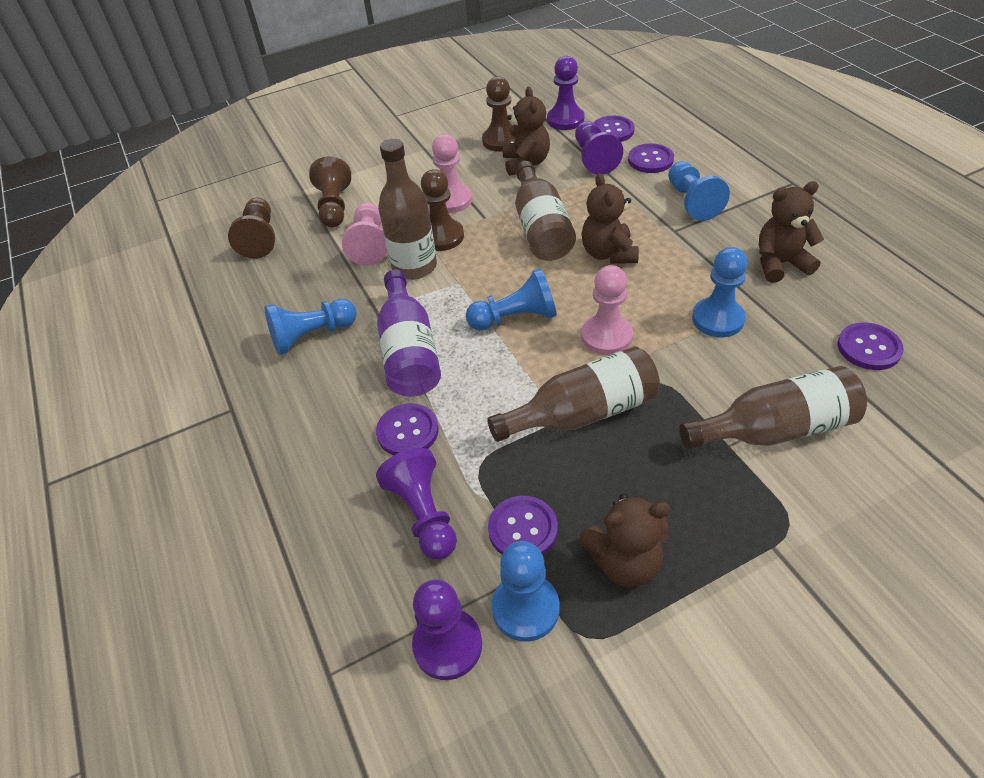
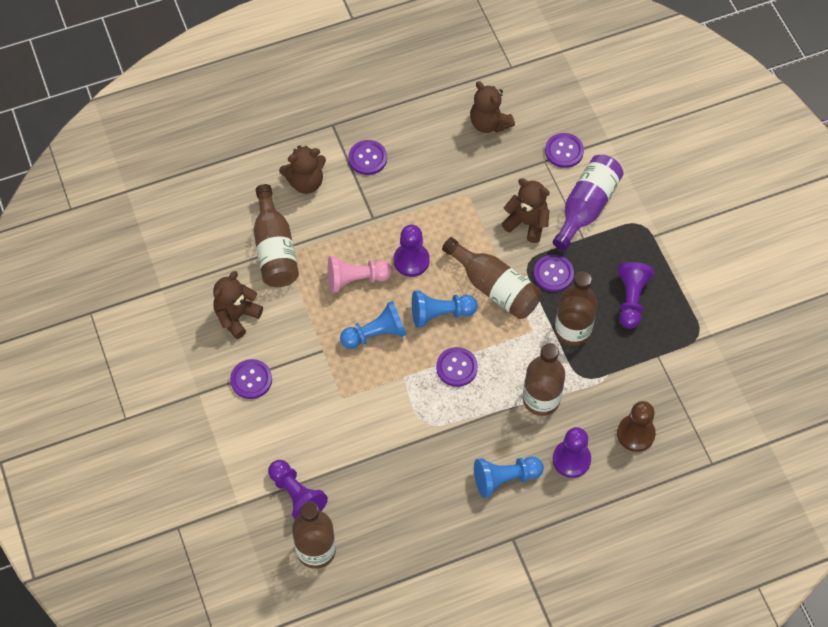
blue pawn: [264,299,357,355] [466,268,556,330] [492,541,559,642] [668,161,730,221] [692,247,748,338] = 5 -> [340,301,407,349] [412,290,478,328] [474,456,544,498] = 3
brown bottle: [378,139,437,280] [487,346,660,442] [515,161,576,261] [679,366,867,449] = 4 -> [253,184,299,287] [292,501,336,569] [442,237,542,319] [523,343,565,416] [555,271,597,346] = 5
brown pawn: [228,198,275,259] [309,156,351,228] [421,169,464,251] [482,76,516,152] = 4 -> [617,401,656,452] = 1
pink pawn: [342,202,387,266] [432,134,472,213] [581,265,633,355] = 3 -> [328,256,393,293] = 1

